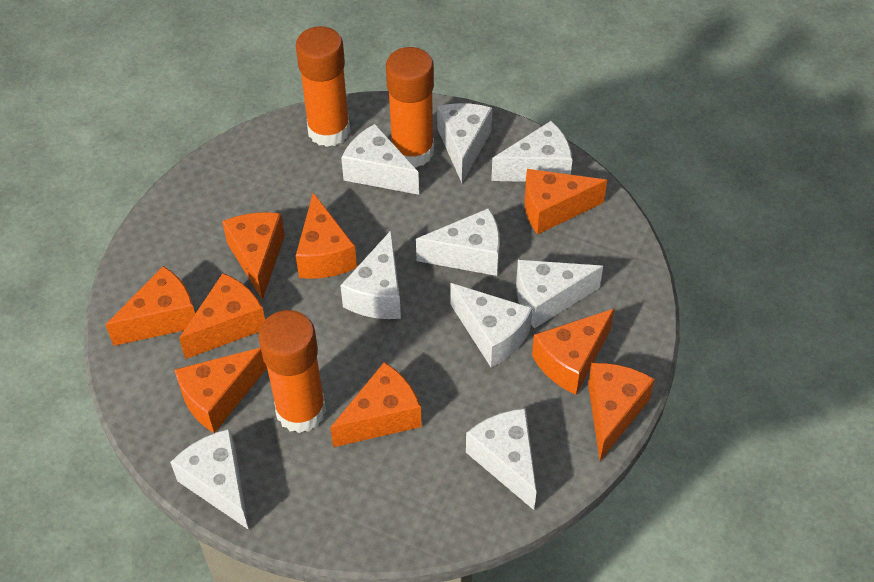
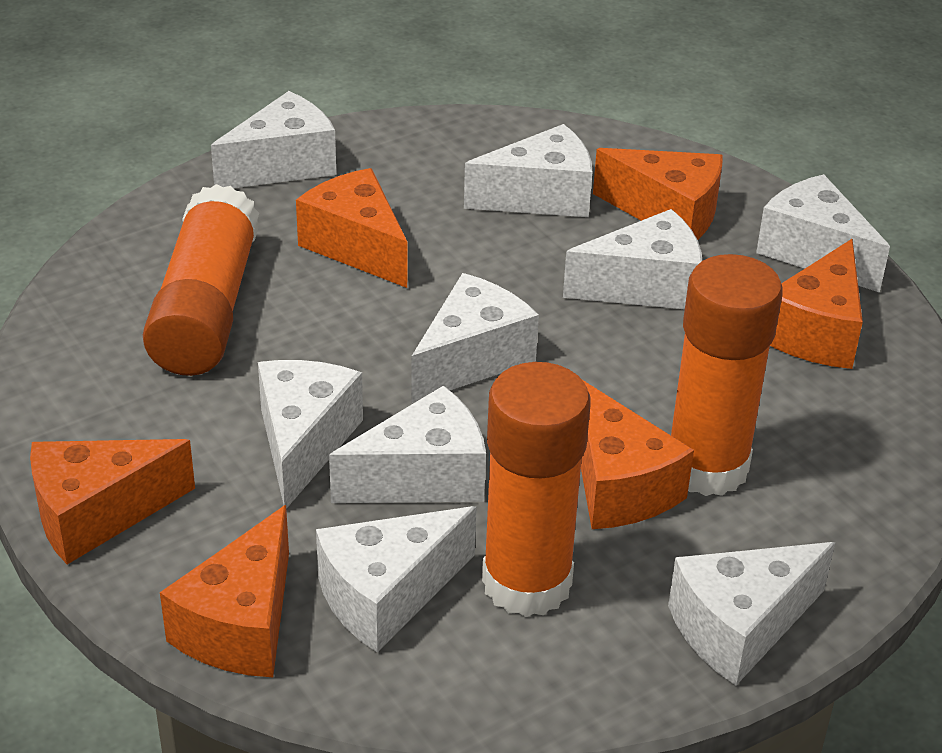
orange cheese: [105,266,195,346] [174,348,267,433] [179,273,265,359] [222,212,285,300] [296,193,357,279] [330,362,422,447] [524,169,607,235] [532,308,615,395] [588,363,655,461] = 9 -> [30,439,195,564] [160,505,289,677] [296,168,407,288] [581,380,694,529] [593,148,723,240] [770,239,863,369] = 6

